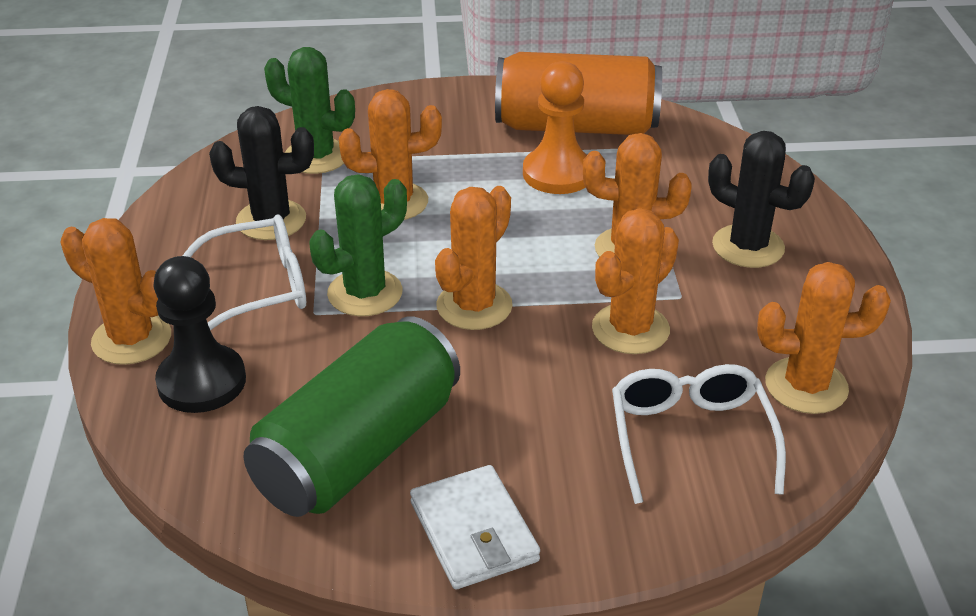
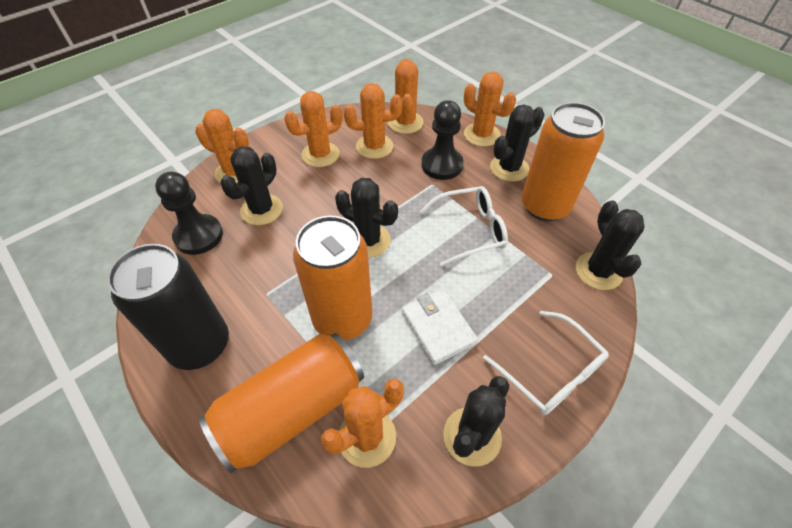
black cactus: [209,106,314,240] [708,131,815,268] = 2 -> [220,146,283,225] [335,178,398,258] [443,376,509,467] [490,105,545,182] [576,200,644,290] = 5
black can: none = 0 -> [107,244,229,370] = 1
black pawn: [153,256,246,413] = 1 -> [155,171,223,255] [422,100,464,180] = 2
green cactus: [264,47,355,174] [309,174,407,316] = 2 -> none = 0
green can: [244,316,460,517] = 1 -> none = 0
orange can: [495,52,662,135] = 1 -> [199,333,364,473] [293,216,372,340] [521,102,605,222] = 3
orange pawn: [523,61,587,194] = 1 -> none = 0

